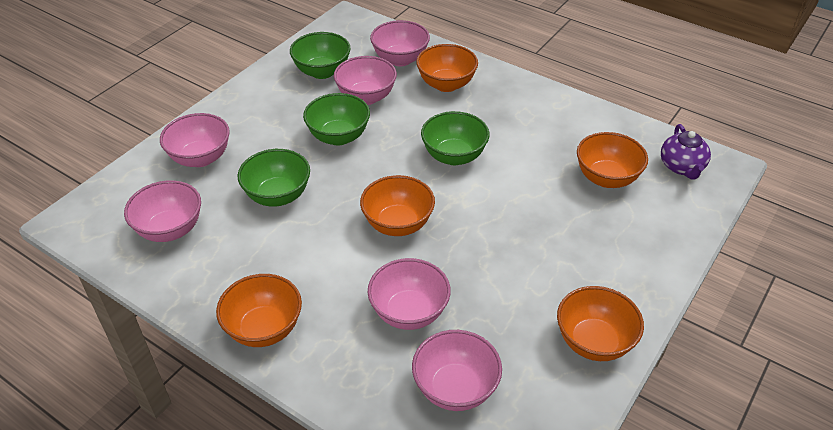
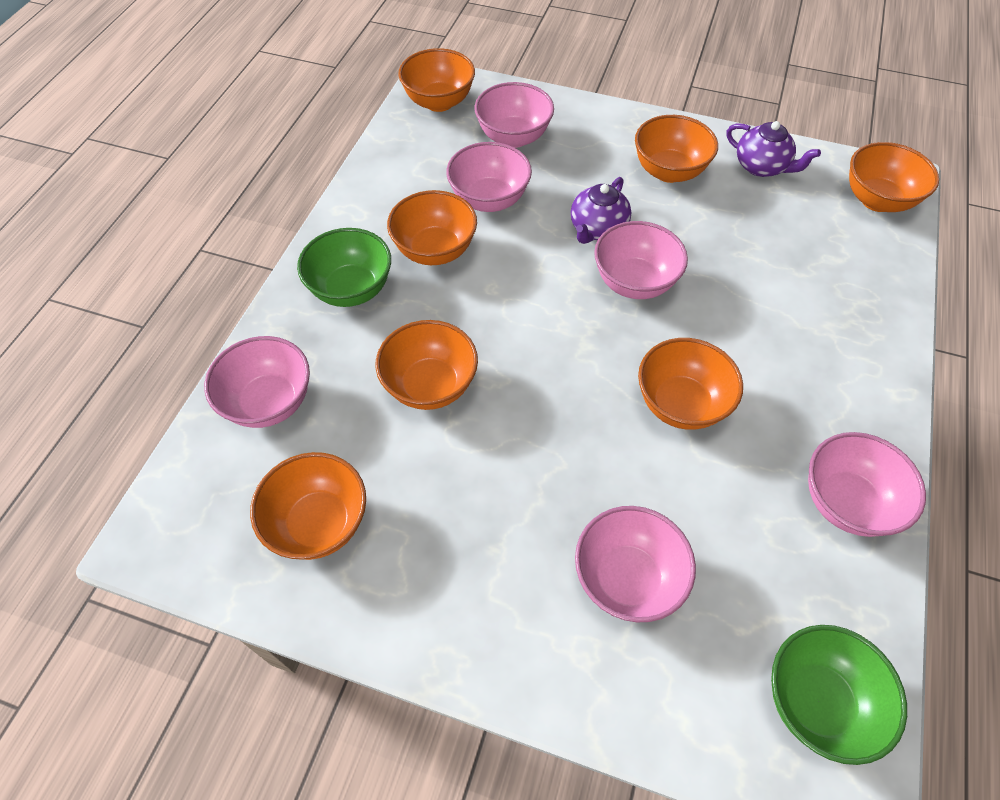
green bowl: [238,149,310,207] [290,32,351,79] [303,93,370,146] [421,111,490,165] = 4 -> [297,228,391,307] [771,625,907,765] = 2
orange bowl: [216,274,302,347] [360,175,435,236] [416,44,478,92] [557,286,644,361] [577,132,648,188] = 5 -> [250,452,366,560] [376,320,478,410] [387,190,477,265] [398,48,475,112] [635,115,718,183] [638,338,743,430] [849,142,939,212] = 7
purple teapot: [661,124,711,179] = 1 -> [571,177,631,244] [727,121,821,177] = 2

